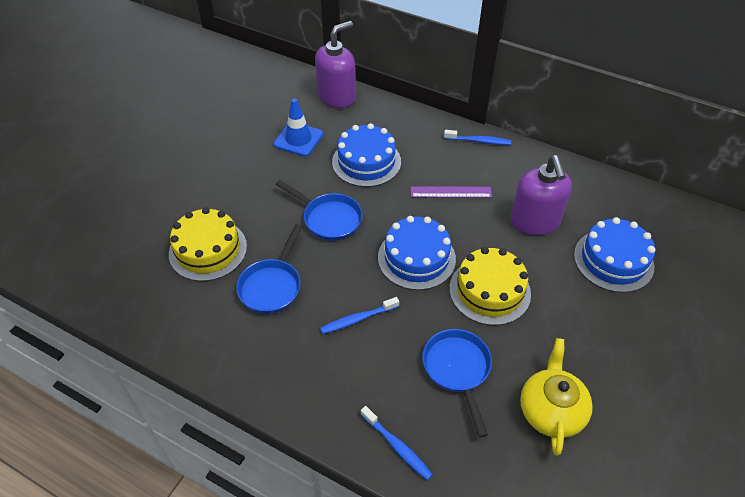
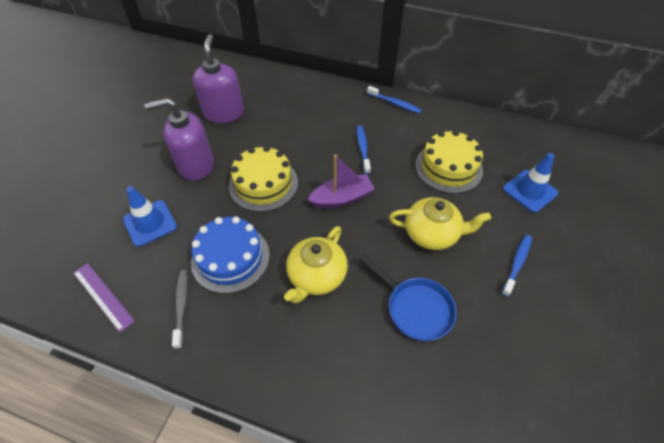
blue cake: [332,123,401,187] [378,216,456,290] [574,217,655,293] = 3 -> [191,216,270,293] = 1
blue pan: [236,224,302,314] [275,180,363,241] [422,329,492,437] = 3 -> [359,254,457,341] = 1
blue traffic cone: [274,99,323,156] = 1 -> [123,186,177,247] [503,153,558,213] = 2
grey toothbrush: none = 0 -> [172,270,188,349] = 1
purple boat: none = 0 -> [307,154,375,208] = 1
yellow teapot: [520,338,593,456] = 1 -> [284,226,348,303] [389,197,491,250] = 2

